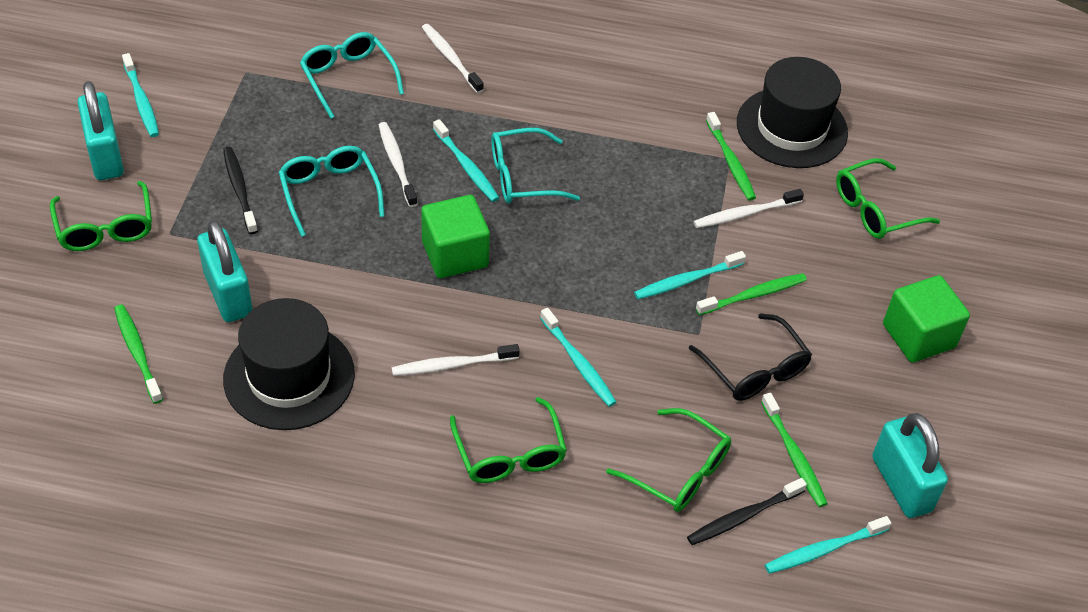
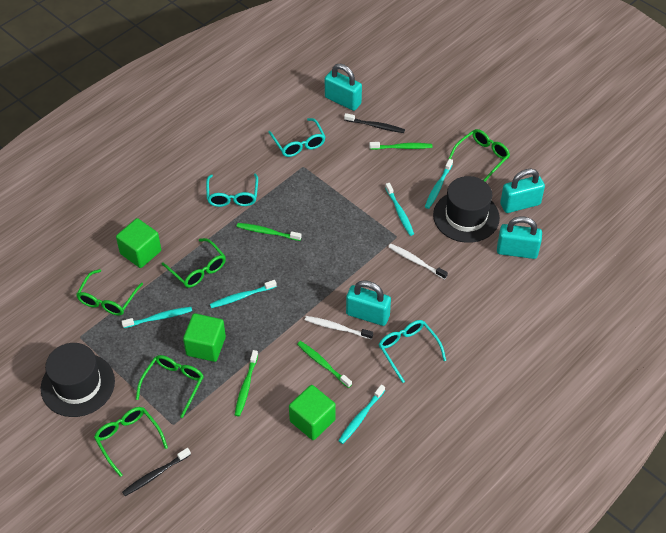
black glasses: [689,313,812,401] = 1 -> none = 0
green cube: [421,195,490,278] [883,275,970,363] = 2 -> [116,218,161,268] [183,313,226,362] [289,385,336,440] = 3
green glasses: [50,181,152,251] [450,397,567,483] [606,408,731,512] [836,158,940,239] = 4 -> [76,269,143,315] [94,407,168,477] [136,355,204,418] [162,238,226,288] [448,129,510,181] = 5
turquoise padlock: [77,81,124,180] [197,220,253,322] [872,413,948,518] = 3 -> [325,64,362,111] [346,280,391,326] [497,217,542,259] [500,169,545,213] = 4
white toothbrush: [379,122,418,207] [392,344,520,376] [422,24,484,93] [694,189,804,228] = 4 -> [305,316,373,339] [388,244,448,279] = 2

